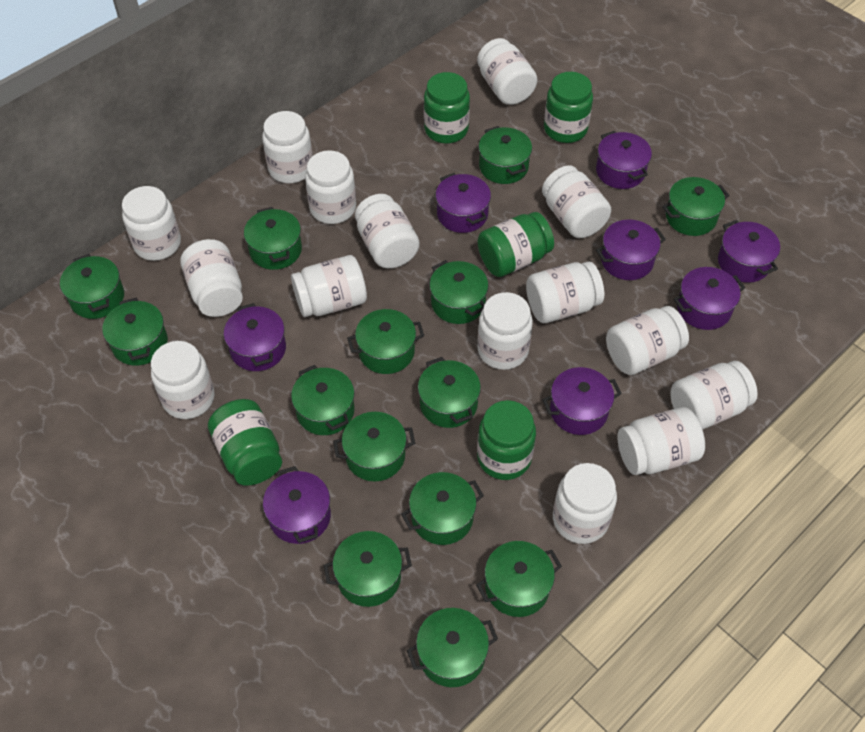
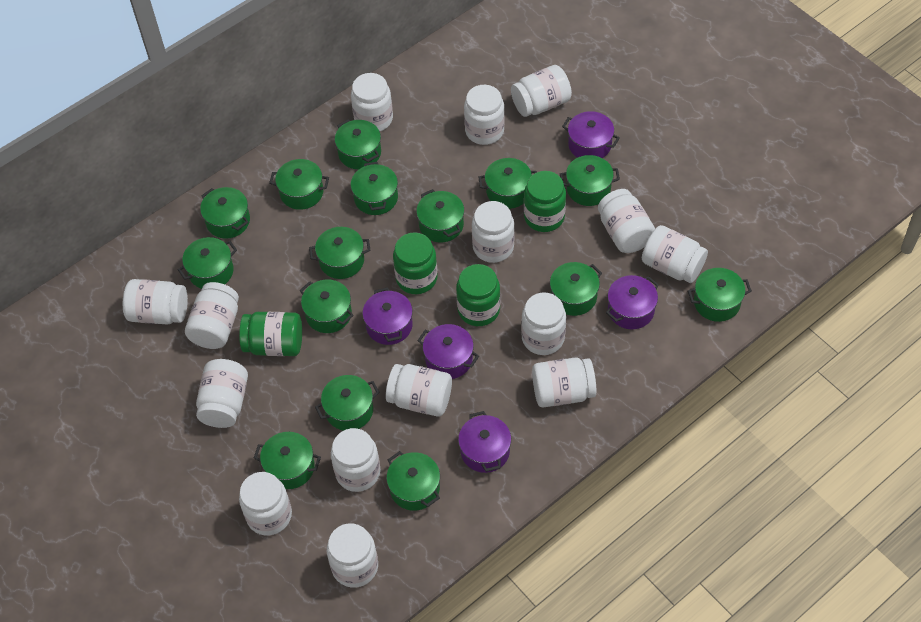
green jar: [208,399,282,486] [424,72,470,144] [477,400,536,480] [478,212,554,277] [544,72,593,143] = 5 -> [239,312,302,356] [393,232,438,294] [456,264,500,326] [524,171,566,232] = 4
green pot: [60,254,124,319] [102,298,168,366] [244,207,302,270] [291,365,354,435] [323,531,412,607] [333,412,415,482] [347,309,424,374] [401,472,484,545] [407,608,498,687] [418,357,481,428] [429,260,488,324] [476,541,562,617] [478,126,532,184] [662,177,730,236] = 14 -> [178,237,237,289] [200,187,250,239] [254,432,321,489] [269,159,329,210] [300,280,354,333] [309,227,371,279] [315,375,380,431] [335,119,381,169] [351,162,398,215] [386,451,440,511] [416,189,464,243] [478,158,537,209] [550,262,602,316] [560,155,620,206] [688,268,752,322] = 15
purple pot: [224,303,286,371] [263,466,331,544] [436,173,491,233] [542,367,622,435] [596,131,652,189] [596,219,666,280] [674,267,745,330] [718,220,780,283] = 8 -> [362,287,413,345] [417,324,479,379] [458,411,511,473] [562,111,620,158] [606,275,659,329] = 5

